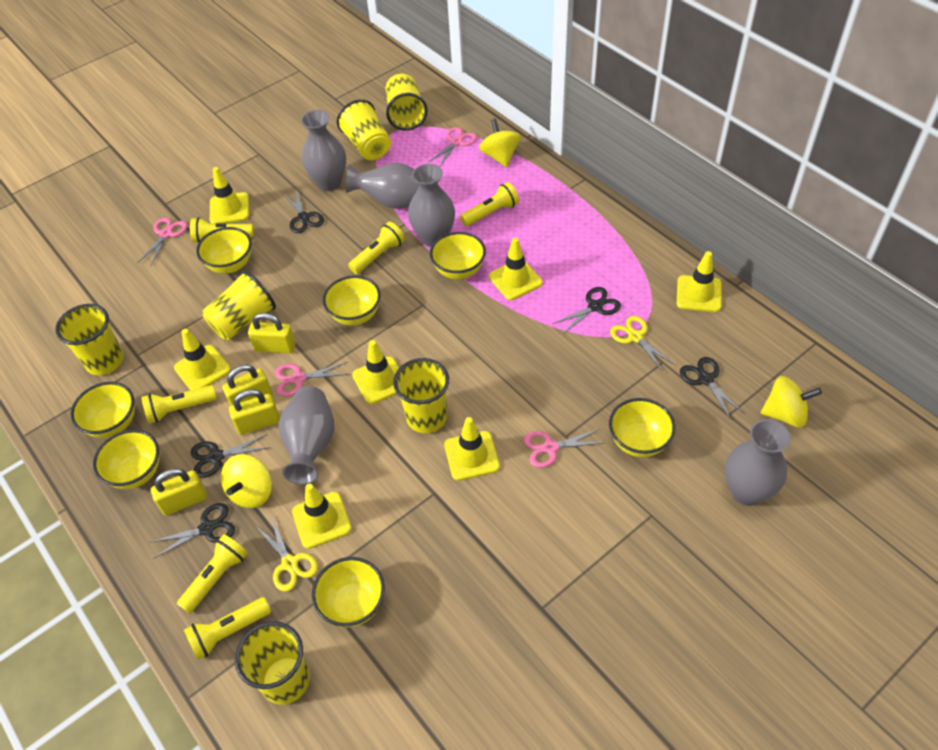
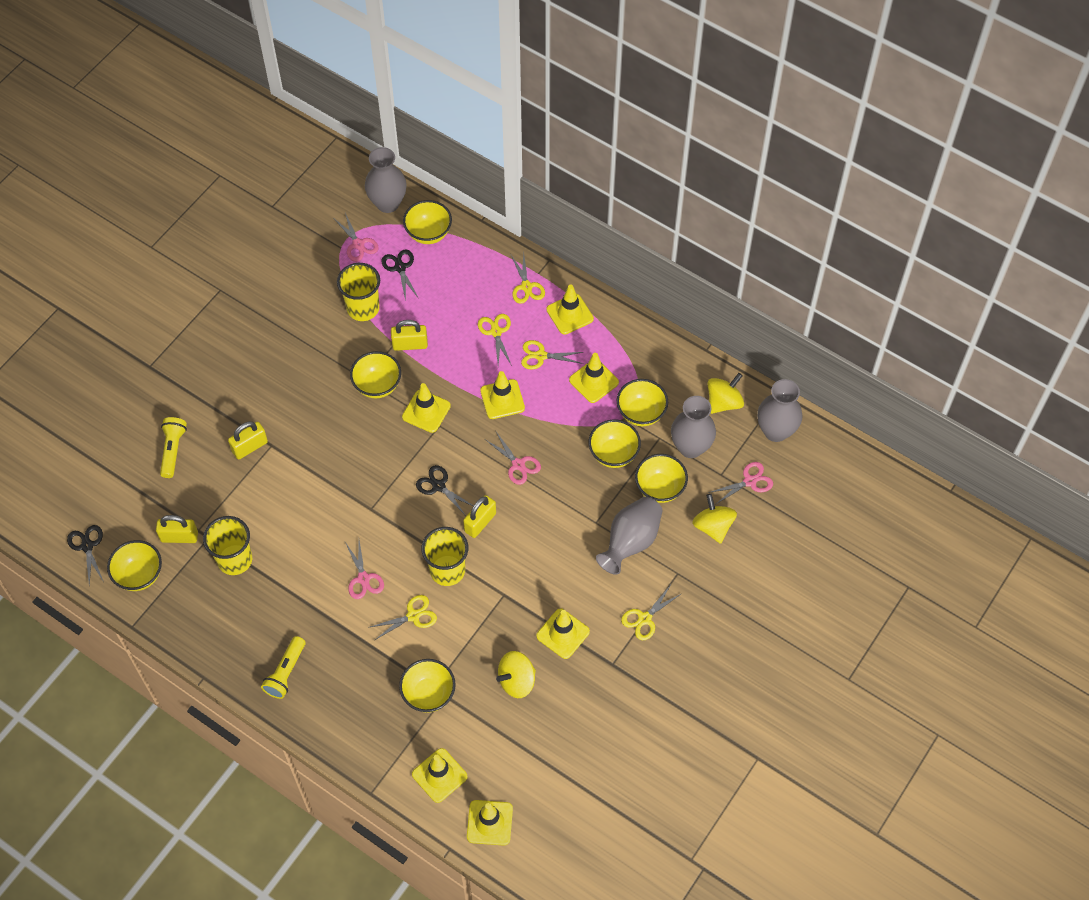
black scissors: [149,503,235,558] [191,434,270,478] [283,189,324,233] [553,287,621,334] [680,357,745,420] = 5 -> [67,525,104,585] [382,250,419,301] [416,465,474,516] = 3
grey vase: [279,386,335,485] [301,110,346,191] [345,163,419,209] [408,164,455,247] [725,419,791,506] = 5 -> [365,147,407,213] [596,497,663,575] [671,396,716,458] [757,379,802,442] = 4
yellow cup: [56,304,124,375] [202,271,276,340] [235,621,310,705] [337,99,391,160] [386,74,428,131] [393,358,449,433] = 6 -> [203,516,252,575] [337,263,380,321] [421,527,468,586] = 3
yellow flashlight: [141,385,217,424] [177,534,248,614] [184,597,271,660] [190,217,254,243] [348,222,405,274] [460,182,519,226] = 6 -> [160,417,187,478] [261,636,305,699] = 2
yellow scissors: [256,515,318,592] [610,316,676,372] = 2 -> [368,595,437,640] [478,314,512,366] [511,253,545,304] [521,340,583,369] [621,585,682,640] = 5

